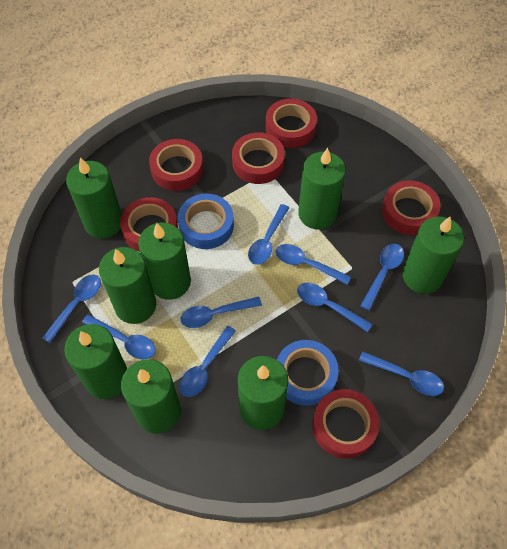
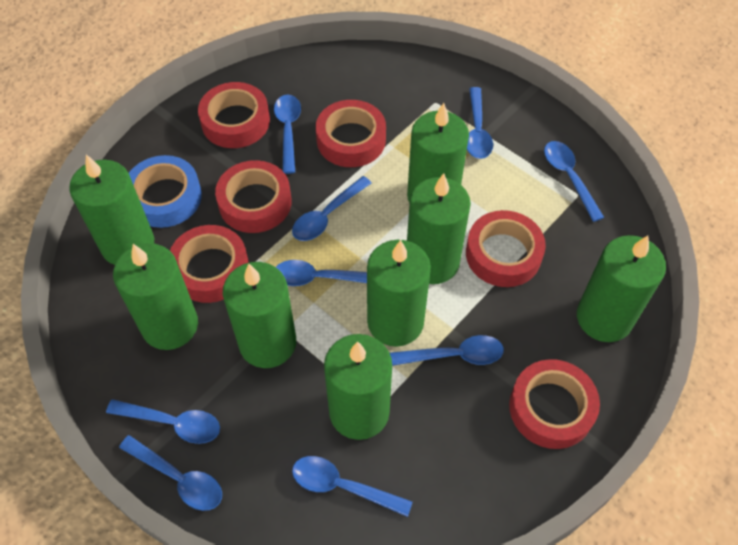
blue tape: [177,194,234,249] [277,340,339,406] = 2 -> [129,155,202,228] = 1

